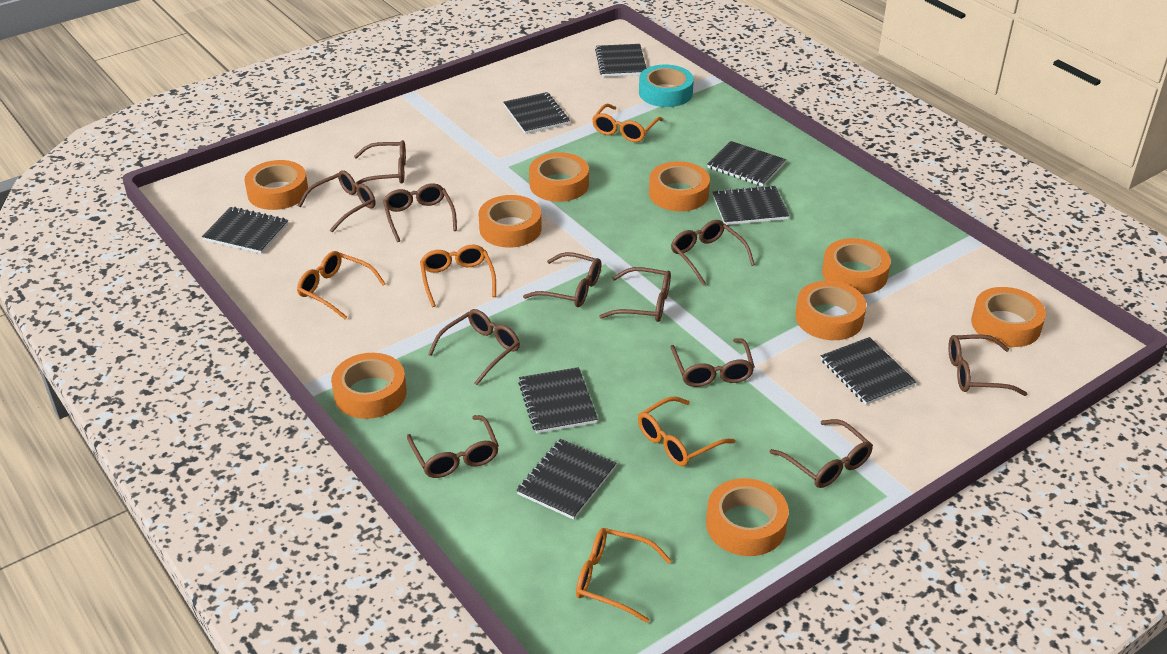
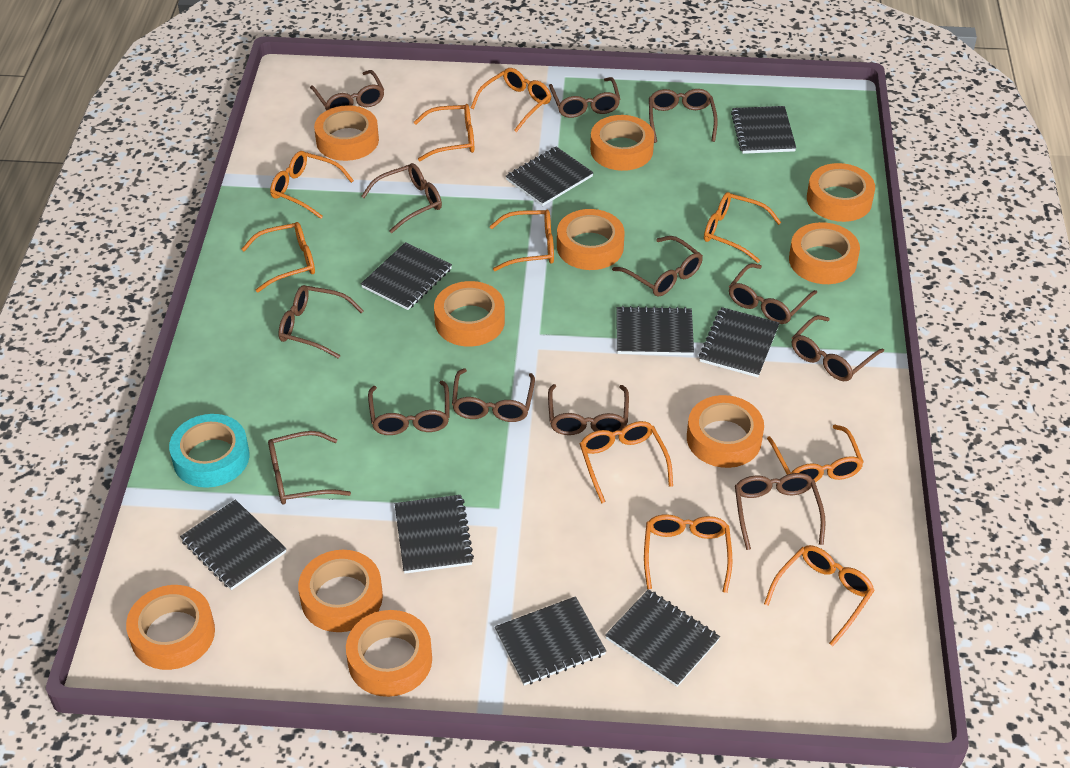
black notebook: [202,207,288,254] [504,92,570,134] [516,439,617,520] [518,367,598,434] [595,44,646,77] [707,141,786,186] [713,185,789,225] [821,337,916,405] = 8 -> [180,500,286,590] [361,242,452,310] [395,495,474,574] [495,596,606,686] [506,146,594,206] [605,589,720,687] [616,306,694,355] [699,307,780,377] [731,106,796,154] = 9
brown glasses: [298,170,375,232] [354,140,406,185] [383,183,457,242] [407,415,499,478] [428,309,520,385] [523,252,602,307] [599,267,671,322] [671,220,755,285] [671,338,755,387] [769,419,873,488] [948,334,1027,396] = 11 -> [268,431,351,505] [278,285,364,359] [310,70,384,111] [361,163,442,233] [368,381,449,435] [452,368,535,422] [548,384,629,435] [549,77,620,118] [612,236,703,297] [649,89,718,143] [729,263,817,324] [735,473,826,550] [792,315,884,381] = 13
orange glasses: [297,251,386,319] [420,245,496,307] [576,528,672,623] [592,104,663,142] [638,397,735,466] = 5 -> [242,222,315,293] [270,151,354,219] [414,104,474,161] [471,68,551,132] [490,210,554,271] [580,421,673,504] [644,514,732,593] [704,192,782,263] [764,545,875,646] [767,425,864,482] = 10
orange tape: [244,160,308,210] [331,353,407,419] [478,195,542,248] [529,152,589,202] [649,161,710,211] [706,478,789,556] [795,281,866,340] [822,238,891,294] [971,287,1046,347] = 9 -> [126,585,215,670] [298,550,383,632] [314,105,379,161] [346,610,432,697] [434,281,505,347] [557,209,625,270] [590,115,654,171] [687,395,764,468] [789,222,860,284] [807,163,875,222] = 10

